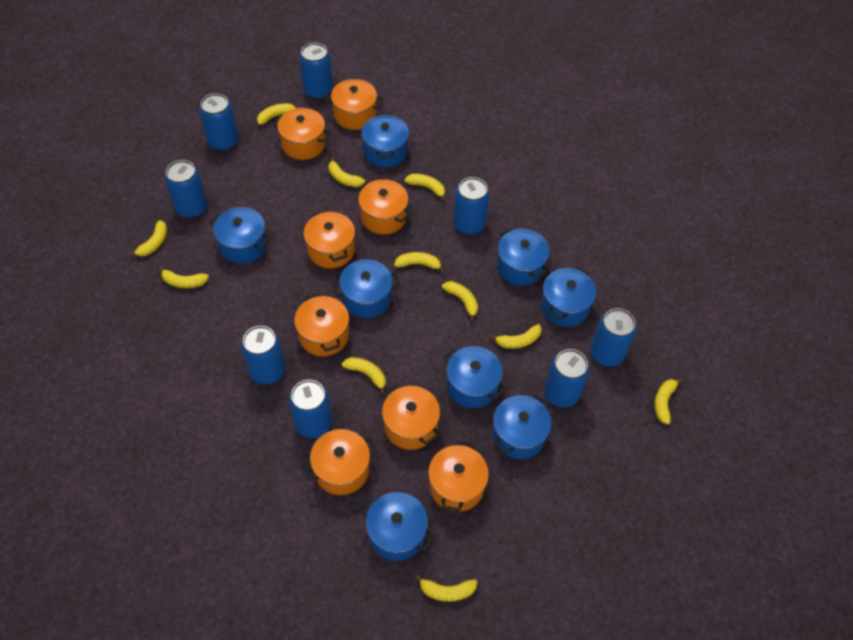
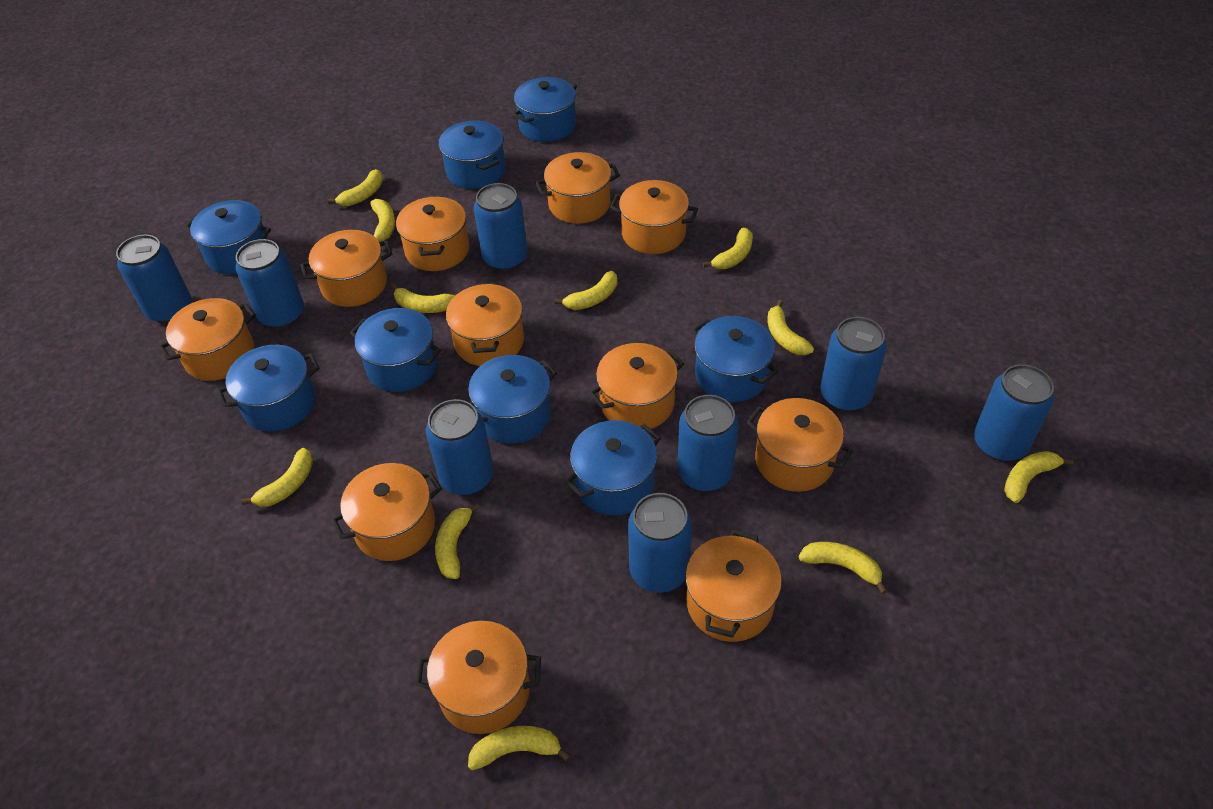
orange pot: [272,108,331,160] [294,293,349,356] [303,429,378,495] [304,210,355,268] [325,79,383,130] [356,179,411,234] [382,385,440,450] [428,440,489,512] = 8 -> [159,298,256,381] [301,230,392,307] [331,463,442,561] [396,196,469,271] [415,621,541,734] [446,282,524,366] [535,152,620,224] [589,343,684,430] [610,180,698,254] [685,530,782,642] [747,398,853,492] = 11

